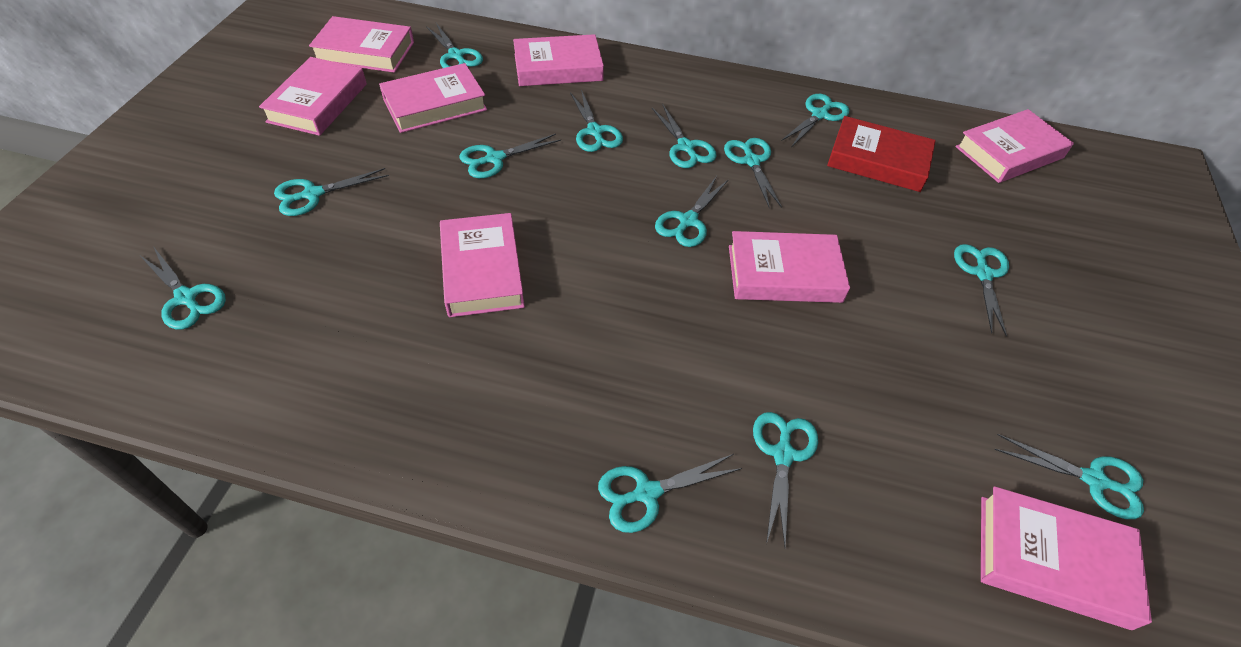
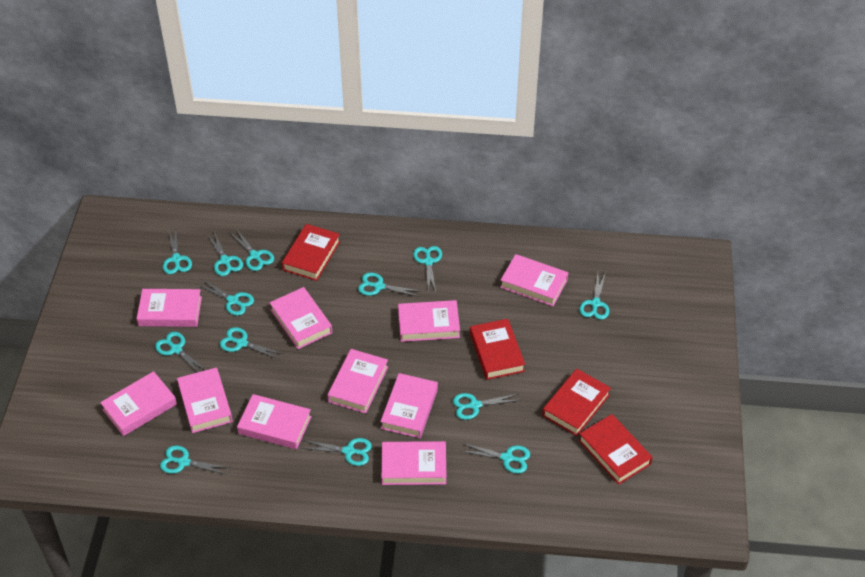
pink book: [259,57,367,136] [309,16,414,73] [379,63,487,133] [440,213,525,317] [513,34,604,86] [729,231,850,303] [956,109,1074,183] [981,486,1152,630] = 8 -> [100,371,177,436] [137,289,202,327] [177,367,233,433] [237,394,312,449] [270,287,332,349] [327,349,388,413] [380,373,438,438] [381,441,446,485] [398,300,460,342] [500,254,568,306] = 10
red book: [827,116,936,192] = 1 -> [282,224,340,281] [470,319,525,380] [542,369,611,436] [579,414,653,485] = 4

